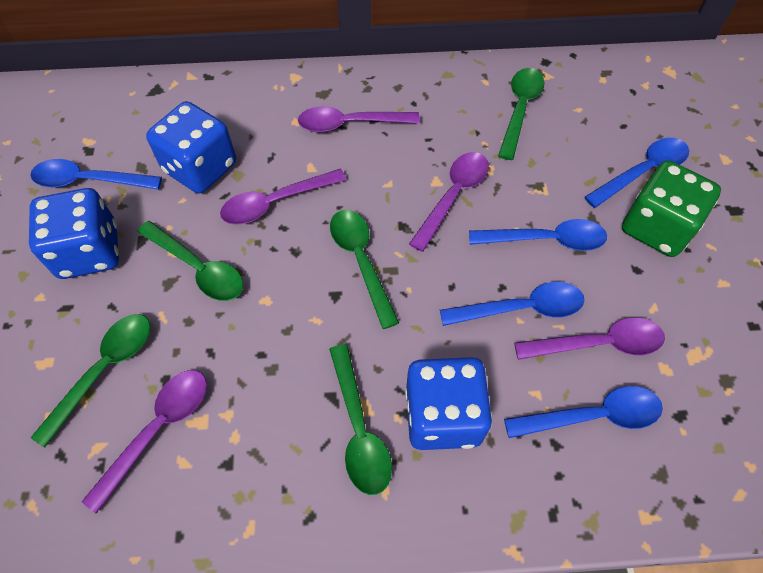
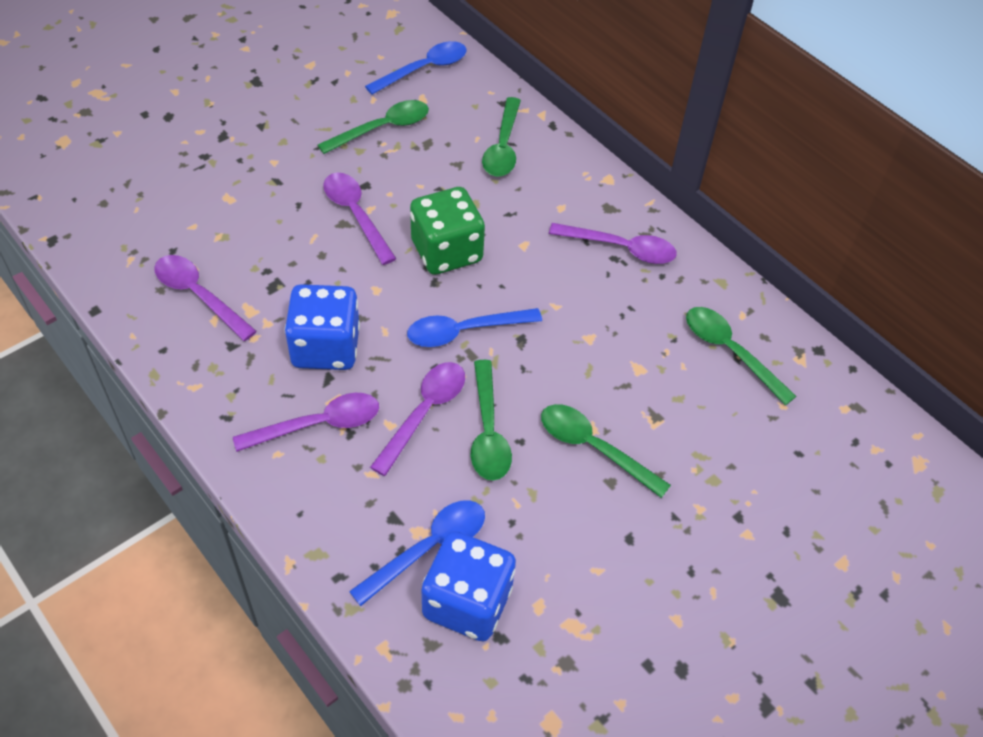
blue dice: [29,188,119,279] [146,101,236,194] [405,357,492,450] = 3 -> [285,284,360,370] [422,531,516,641] = 2
blue spoon: [31,159,162,190] [440,282,584,326] [469,219,607,251] [504,386,663,438] [585,138,689,208] = 5 -> [349,500,485,606] [365,41,466,94] [407,308,542,347] = 3

